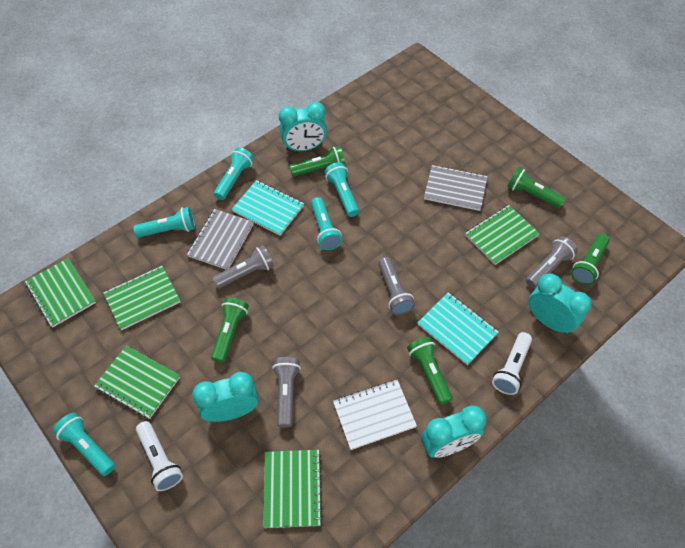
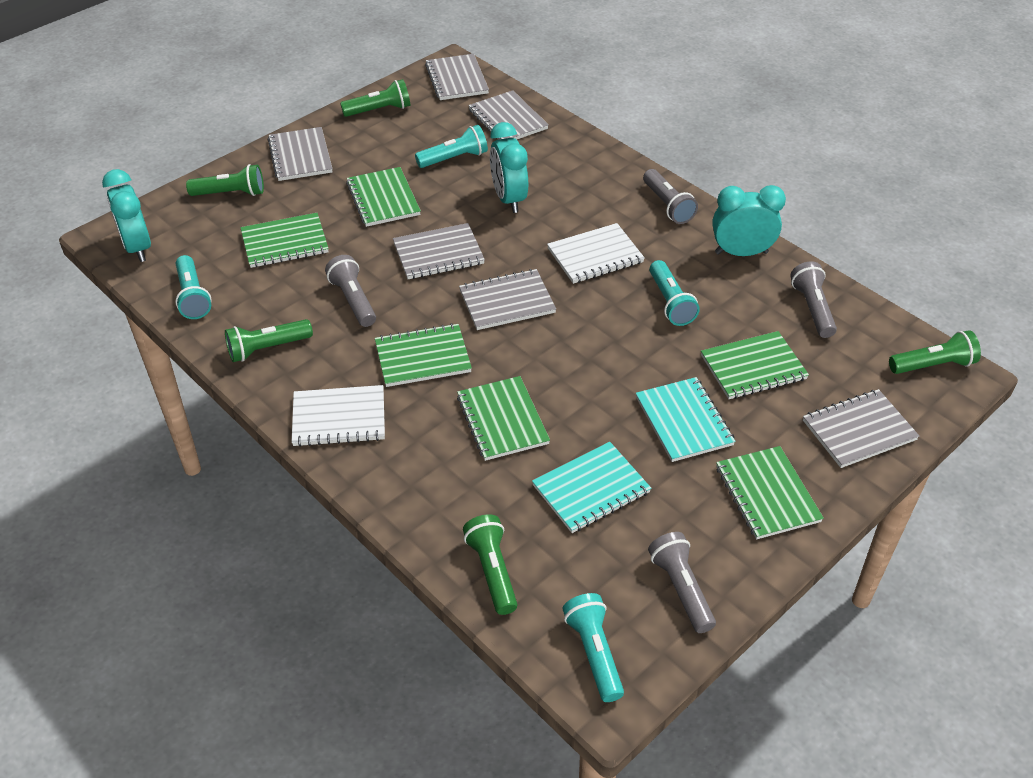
green notebook: [25,258,96,328] [94,346,180,419] [103,266,180,330] [263,450,323,528] [465,205,540,265] = 5 -> [240,213,329,268] [346,167,421,227] [375,323,472,387] [457,376,550,461] [701,331,809,399] [716,446,824,539] = 6
grey notebook: [187,209,254,270] [424,165,488,211] = 2 -> [268,127,333,181] [393,223,485,279] [425,54,489,100] [459,269,556,330] [468,90,549,140] [803,389,919,468] = 6
turquoise clock: [192,372,258,422] [279,102,327,151] [421,405,486,458] [529,273,592,334] = 4 -> [102,169,151,262] [490,122,528,213] [712,185,786,256] = 3
turquoise flashlight: [53,413,115,476] [134,207,195,238] [214,147,254,200] [311,197,342,250] [324,162,359,217] = 5 -> [175,255,211,319] [415,125,488,168] [563,593,624,702] [649,260,700,326] = 4
white flashlight: [136,421,183,491] [492,332,532,395] = 2 -> none = 0
white notebook: [333,380,417,450] = 1 -> [292,385,385,447] [547,223,645,284] = 2

